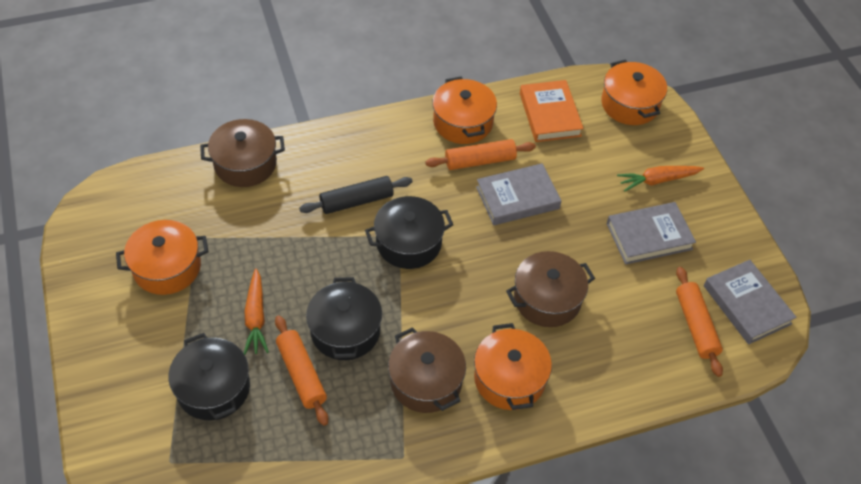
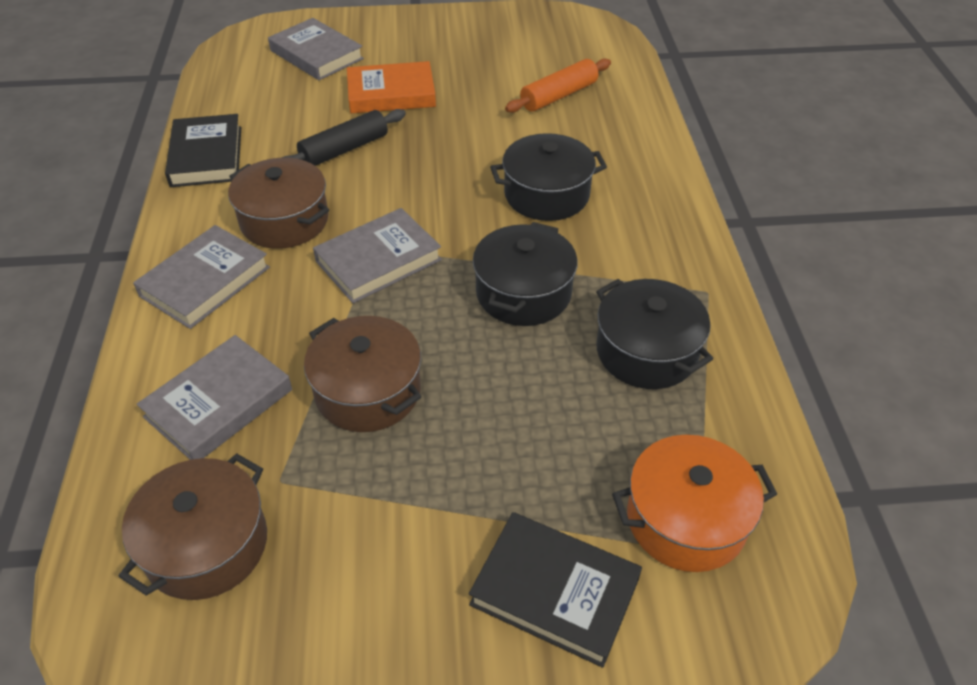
black book: none = 0 -> [165,114,241,187] [469,512,642,668] = 2
grey book: [476,163,562,225] [607,202,696,264] [704,260,797,345] = 3 -> [133,225,270,329] [137,335,292,460] [268,18,364,80] [313,208,442,303] = 4
orange carrot: [244,268,269,355] [617,166,704,192] = 2 -> none = 0
orange pot: [116,220,208,295] [432,76,497,144] [474,323,552,410] [601,59,667,125] = 4 -> [612,435,777,572] = 1
orange rolling pin: [275,315,328,426] [425,139,536,170] [676,267,723,377] = 3 -> [505,58,611,113] = 1

